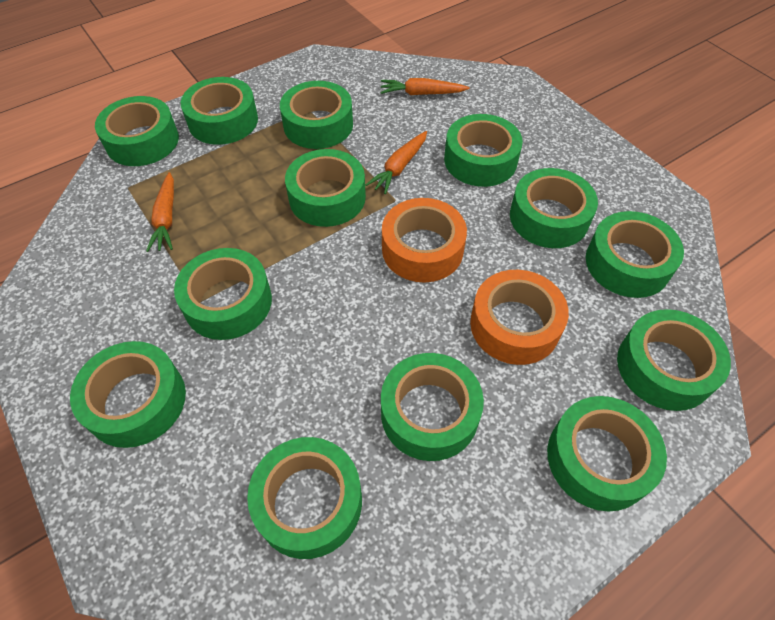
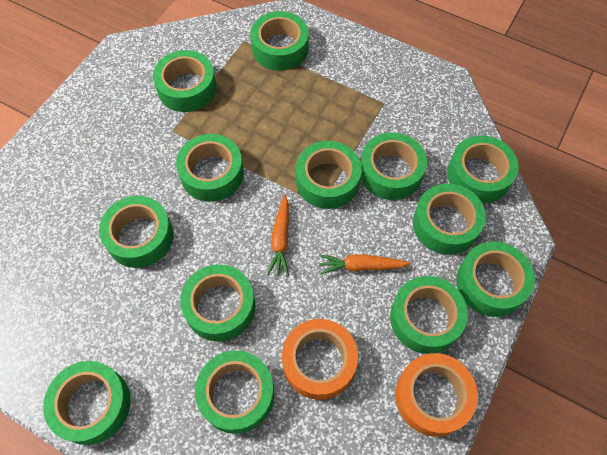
orange carrot: [146,172,174,252] [365,131,427,194] [380,78,469,95] = 3 -> [267,195,289,276] [319,254,411,275] = 2

